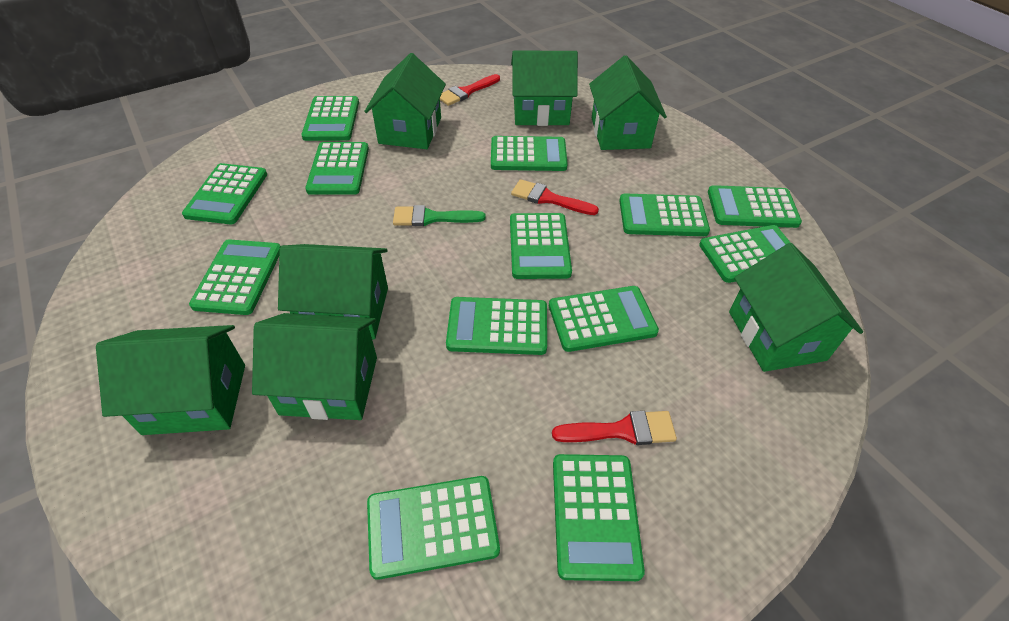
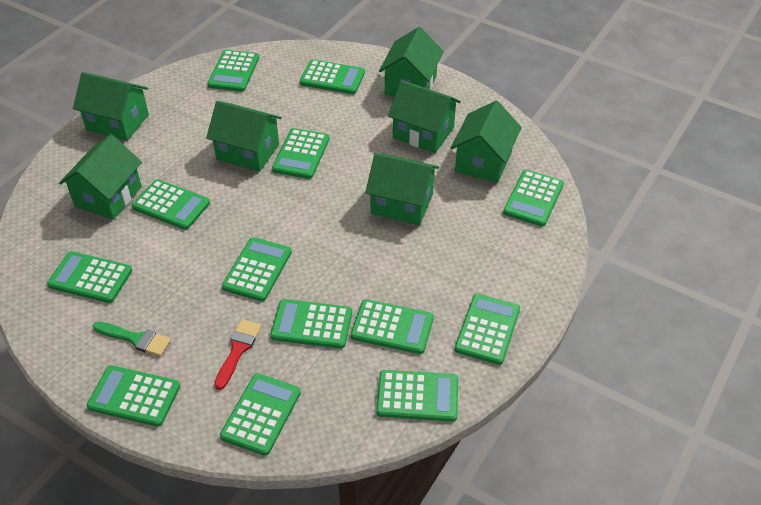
red brush: [440,74,500,106] [511,179,599,215] [552,411,677,445] = 3 -> [214,319,261,390] = 1

